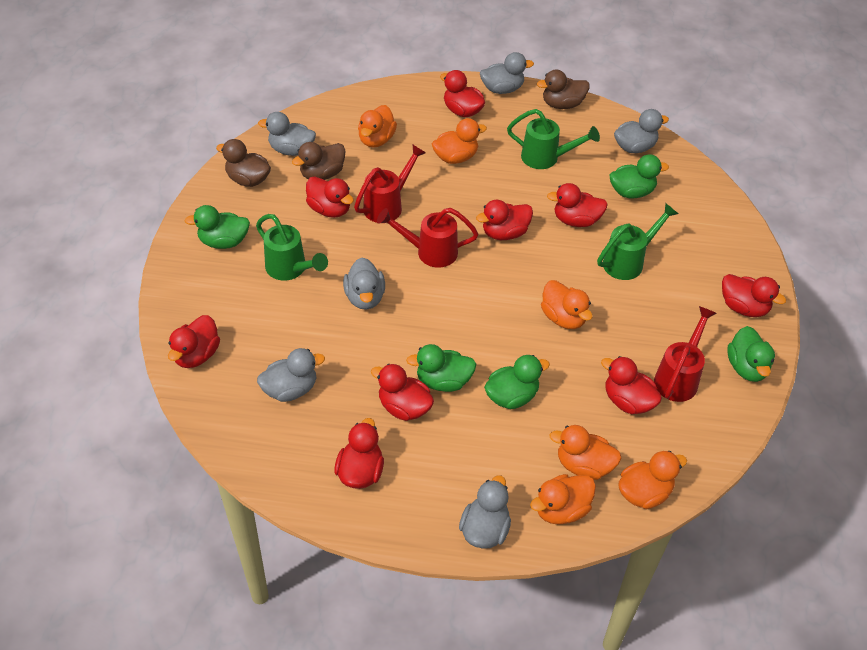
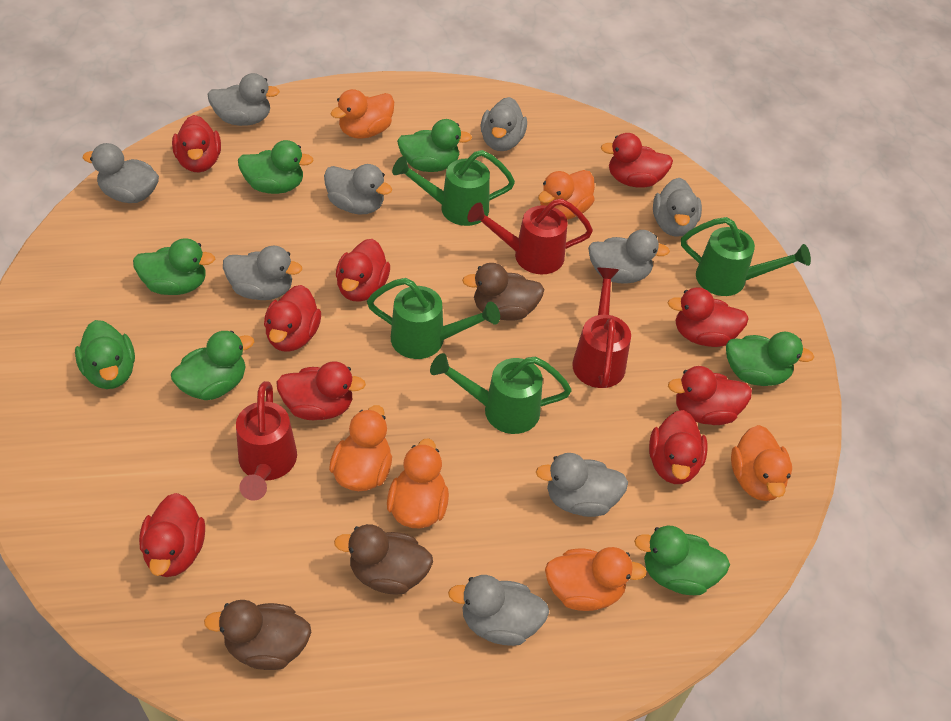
green duck: [184,205,250,249] [406,344,476,392] [484,355,550,409] [610,154,669,198] [727,326,775,382] = 5 -> [75,320,135,389] [133,238,215,295] [171,331,254,400] [238,140,314,194] [397,119,472,172] [634,526,730,595] [726,332,814,386] = 7
green watering can: [256,214,328,280] [507,109,600,169] [597,203,678,280] = 3 -> [367,278,500,359] [392,150,515,226] [430,353,572,434] [681,217,811,296] = 4
grey duck: [257,348,325,402] [258,112,316,156] [343,258,385,310] [459,475,511,549] [480,52,534,94] [614,109,669,153] = 6 -> [82,143,159,203] [207,73,280,126] [223,246,302,300] [324,164,392,214] [448,575,549,646] [480,97,527,151] [536,453,628,517] [588,230,670,284] [653,178,702,237] = 9

